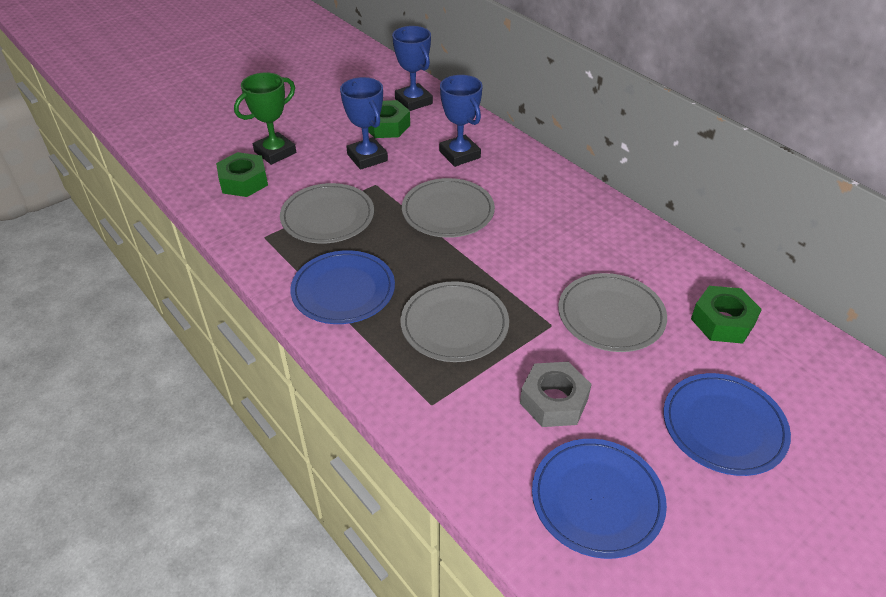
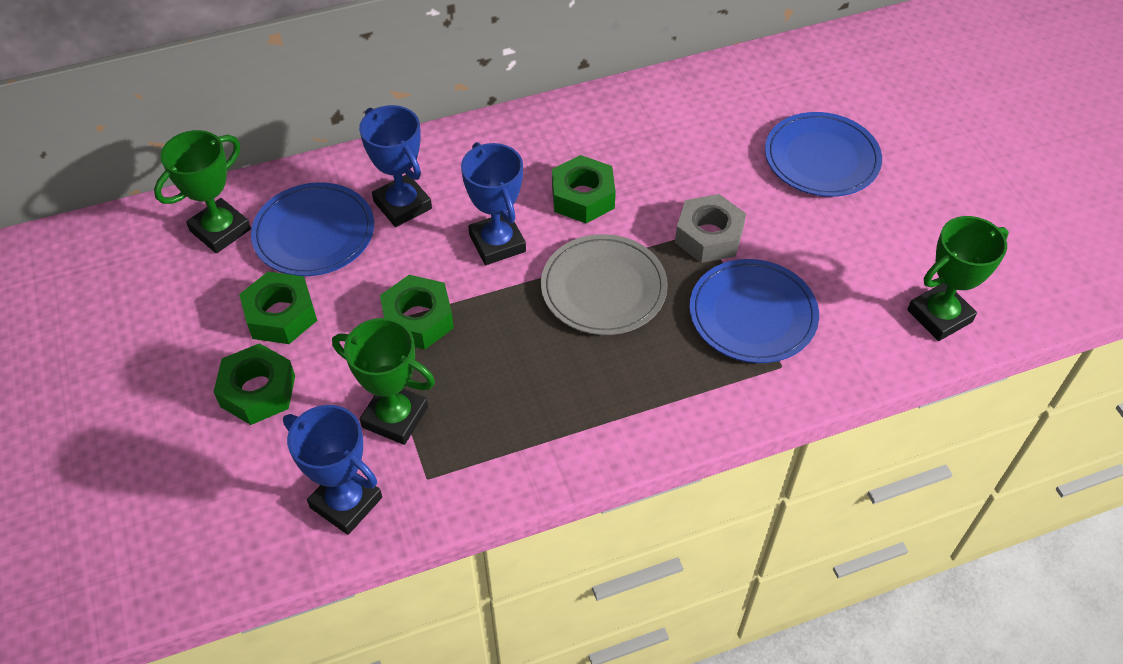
green nut: [216,152,268,197] [368,100,410,138] [691,286,762,344] = 3 -> [214,343,295,425] [239,271,317,344] [380,275,454,350] [552,155,616,223] = 4
green trophy: [234,72,296,165] = 1 -> [154,130,251,253] [332,318,435,445] [907,216,1009,341] = 3
grey plate: [280,183,374,244] [400,281,509,362] [402,178,495,238] [558,273,667,352] = 4 -> [541,234,668,335] = 1

